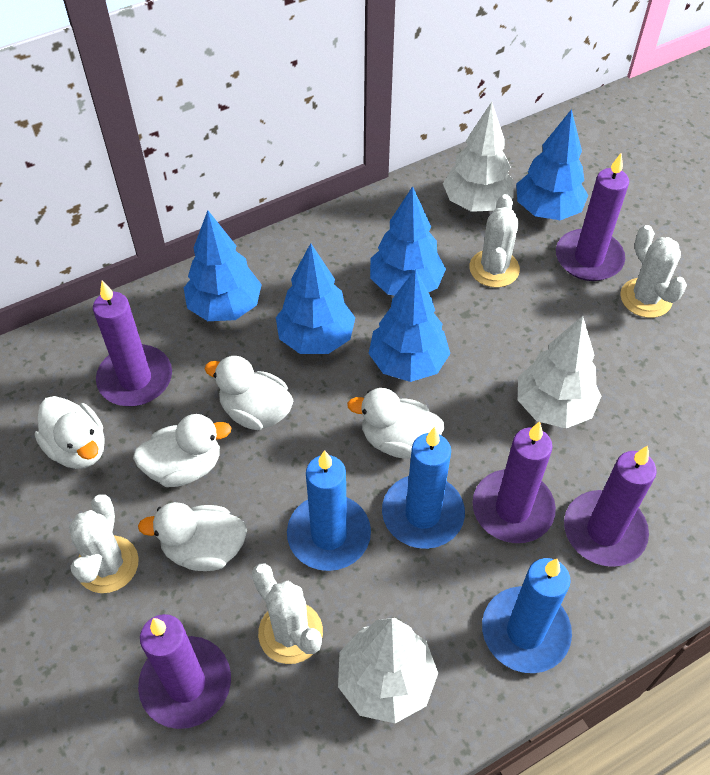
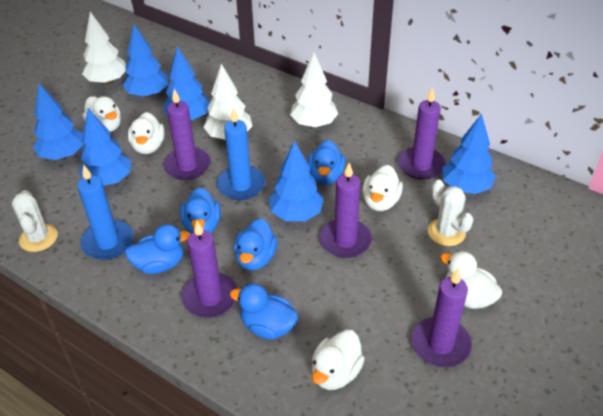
blue candle: [287,450,371,571] [382,427,465,549] [482,558,572,673] = 3 -> [77,164,134,260] [217,108,265,200] = 2
blue duck: none = 0 -> [125,224,190,274] [180,187,221,234] [230,283,298,339] [234,218,277,270] [308,140,345,185] = 5
blue tree: [184,210,262,321] [276,243,355,354] [368,269,450,382] [370,186,446,296] [516,109,588,220] = 5 -> [33,83,84,160] [79,108,131,186] [123,24,169,98] [164,46,210,121] [269,140,324,221] [442,113,496,194] = 6
white cactus: [69,494,139,593] [252,564,323,664] [469,194,520,287] [620,225,687,318] = 4 -> [12,190,58,252] [428,179,473,246] = 2

